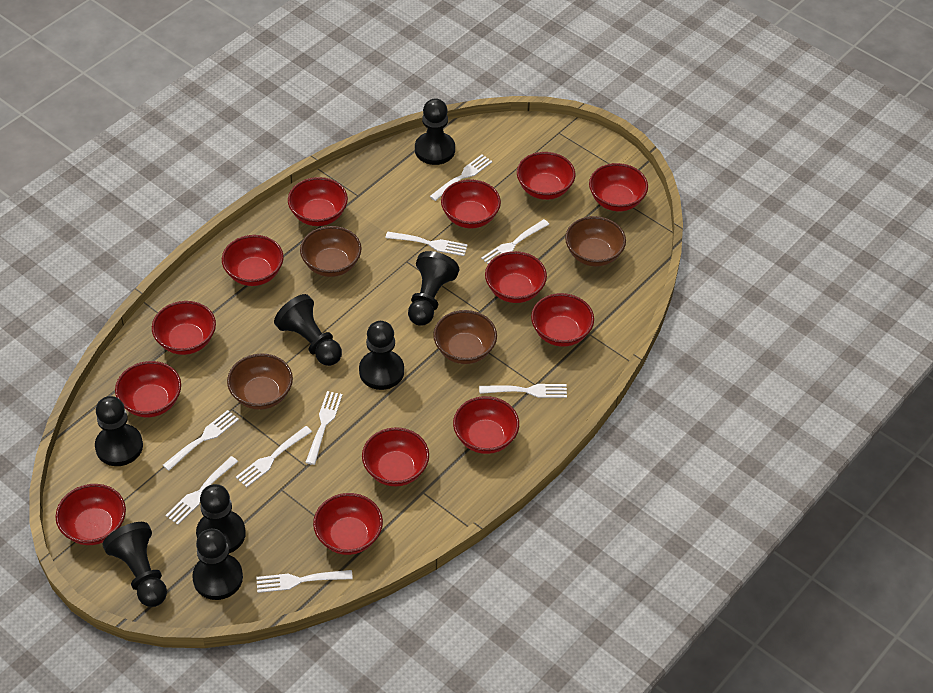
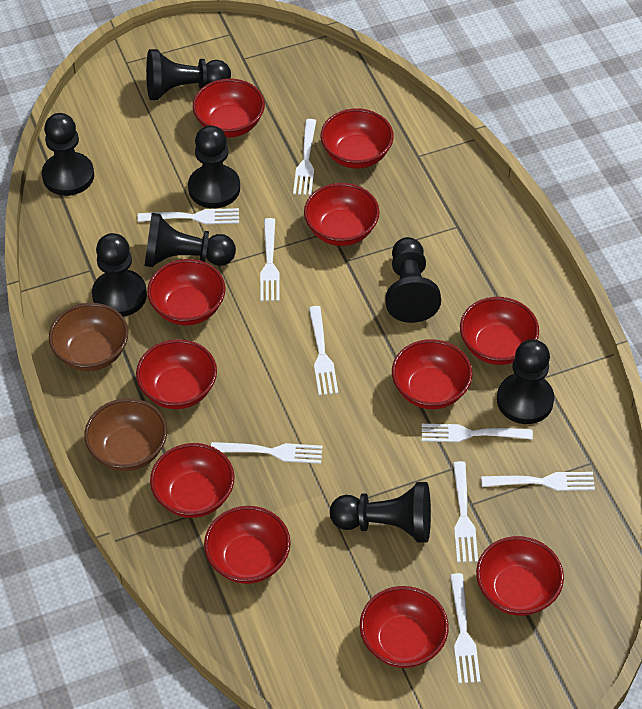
brown bowl: [227,354,293,410] [300,226,362,277] [433,310,497,364] [565,216,626,267] = 4 -> [49,303,129,371] [84,398,167,471] = 2
red bowl: [56,484,126,545] [115,361,181,417] [152,301,216,355] [222,235,284,286] [288,177,348,226] [313,493,383,555] [362,427,429,486] [441,179,501,228] [453,396,519,454] [485,251,547,303] [517,152,575,200] [531,293,594,347] [589,163,648,211] = 13 -> [136,339,217,409] [147,259,226,326] [150,443,234,518] [193,79,265,137] [204,506,291,584] [304,183,380,246] [321,108,394,169] [360,586,449,668] [392,339,473,409] [460,297,539,365] [476,536,564,616] = 11

